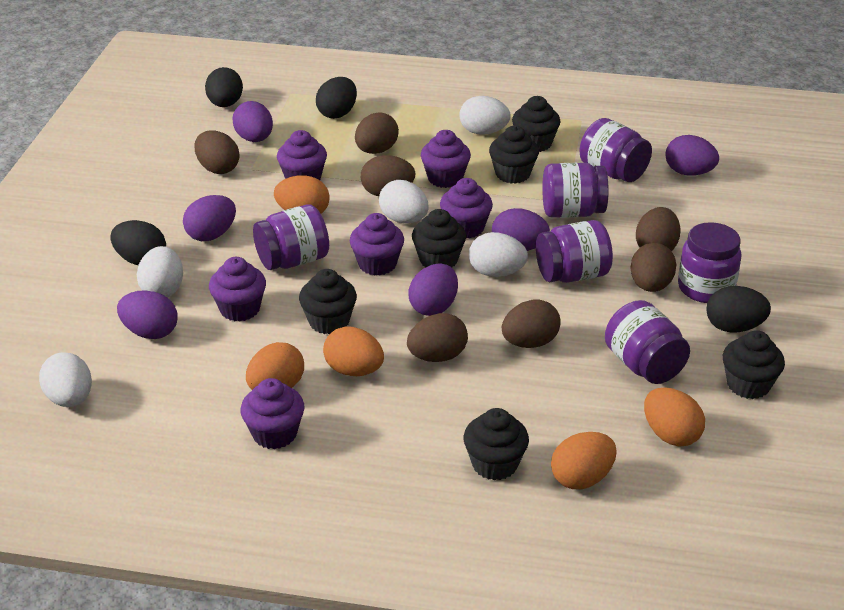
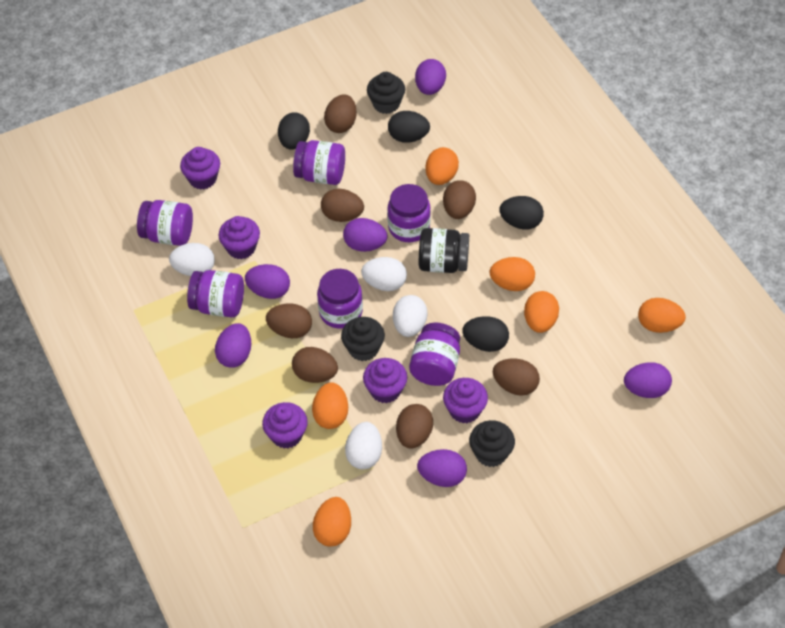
black cupcake: [299,269,357,334] [412,209,466,268] [463,408,529,480] [489,126,539,184] [512,96,560,152] [723,330,785,399] = 6 -> [341,317,385,361] [367,72,405,114] [469,420,515,467] = 3
black jar: none = 0 -> [419,228,469,273] = 1
orange egg: [246,342,304,390] [274,175,330,214] [323,327,384,376] [551,432,617,489] [644,387,705,447] = 5 -> [312,382,348,429] [313,497,351,547] [425,147,459,185] [490,257,535,291] [524,291,559,333] [638,298,686,333] = 6
purple cupcake: [209,257,266,322] [240,378,304,449] [277,130,327,180] [349,213,404,276] [421,130,471,188] [440,178,493,239] = 6 -> [180,147,220,190] [218,216,260,259] [262,402,308,449] [363,358,407,403] [443,378,488,423] = 5
white egg: [39,352,92,407] [137,246,183,297] [379,180,429,223] [459,96,511,135] [469,232,528,277] = 5 -> [169,243,215,276] [345,422,382,469] [361,257,407,291] [393,295,427,337] = 4

